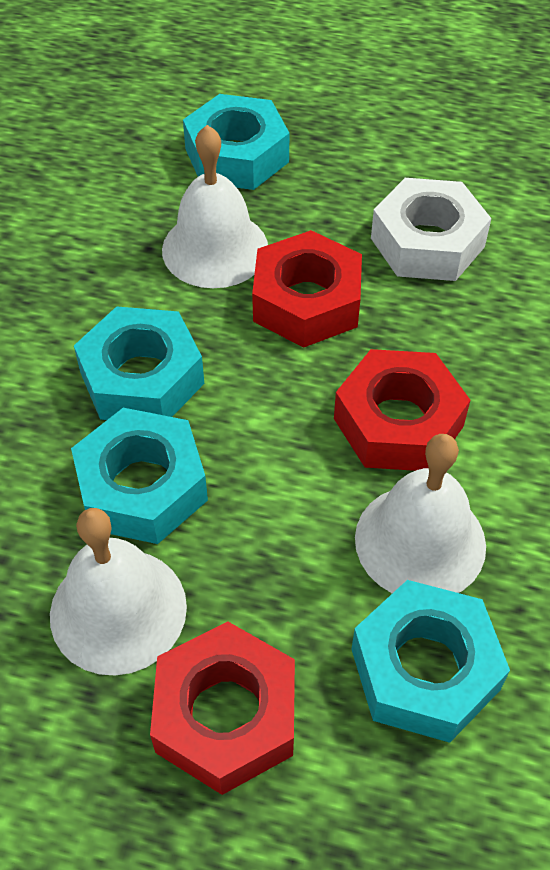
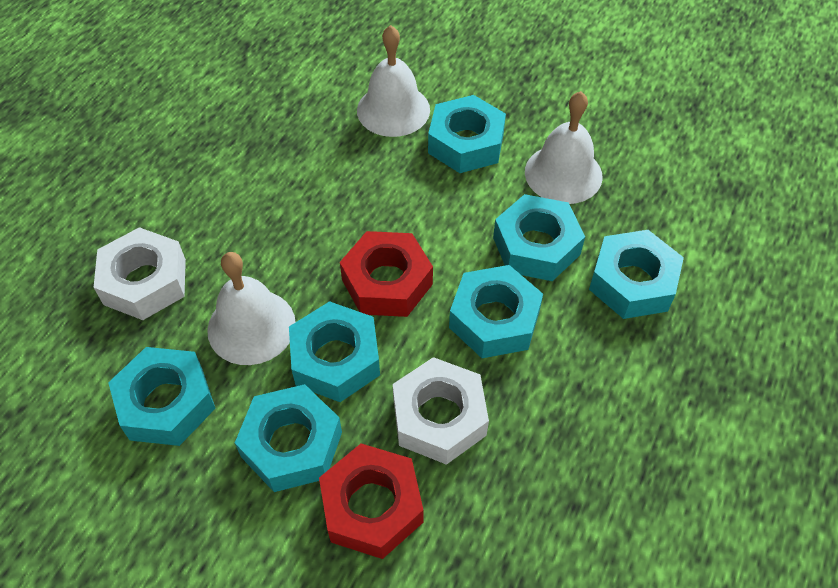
red nut: [150,621,295,795] [252,230,362,348] [334,349,470,471] = 3 -> [319,444,424,559] [340,231,433,317] = 2
turquoise nut: [71,408,208,544] [74,306,204,420] [183,94,289,190] [351,580,510,743] = 4 -> [108,347,216,446] [235,384,342,492] [289,301,380,402] [428,95,506,173] [449,265,543,358] [493,194,585,281] [589,230,684,319] = 7
white nut: [371,178,492,281] = 1 -> [93,227,186,320] [393,357,489,465] = 2

